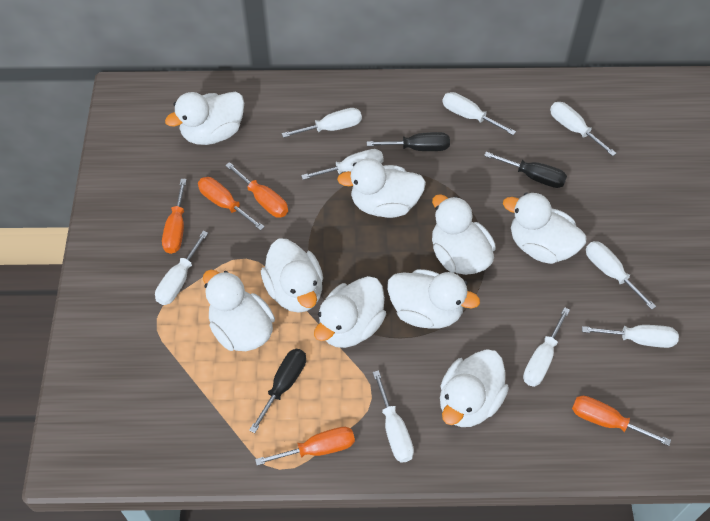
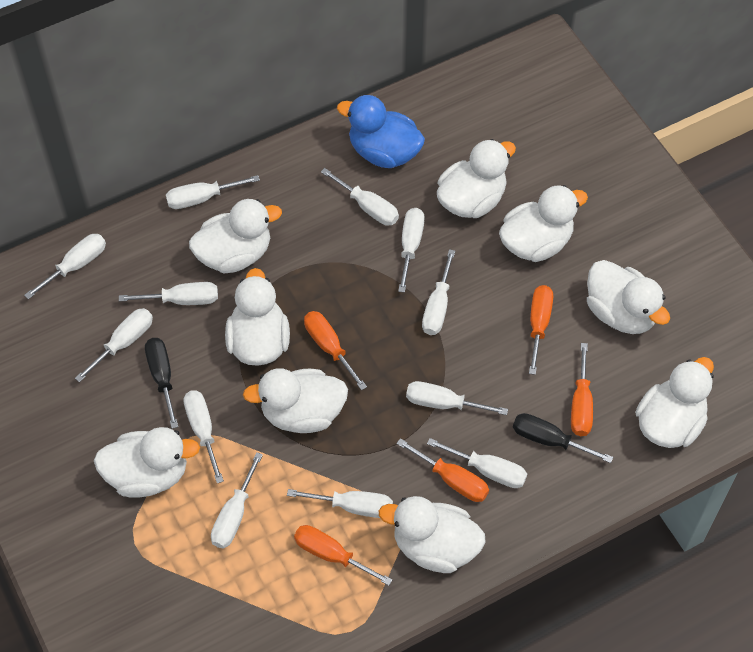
black screwdriver: [249,349,306,433] [367,132,450,151] [484,152,567,188] = 3 -> [145,338,178,429] [513,413,613,463] = 2
blue duck: none = 0 -> [337,95,425,168] = 1
white screwdriver: [155,231,208,305] [282,108,362,138] [301,149,384,180] [373,370,414,463] [442,92,516,135] [523,307,570,387] [550,102,617,156] [582,325,679,348] [586,241,656,310] = 9 -> [24,234,106,299] [75,308,153,382] [119,282,218,305] [166,175,260,209] [183,390,224,483] [211,452,263,548] [287,489,393,518] [321,168,399,226] [398,208,425,293] [406,381,508,415] [422,249,455,335] [427,438,527,488] = 12

